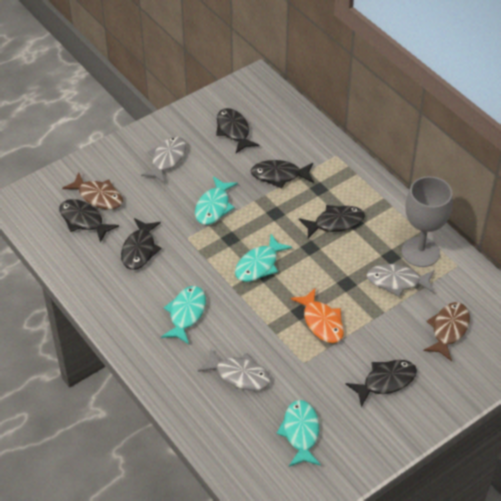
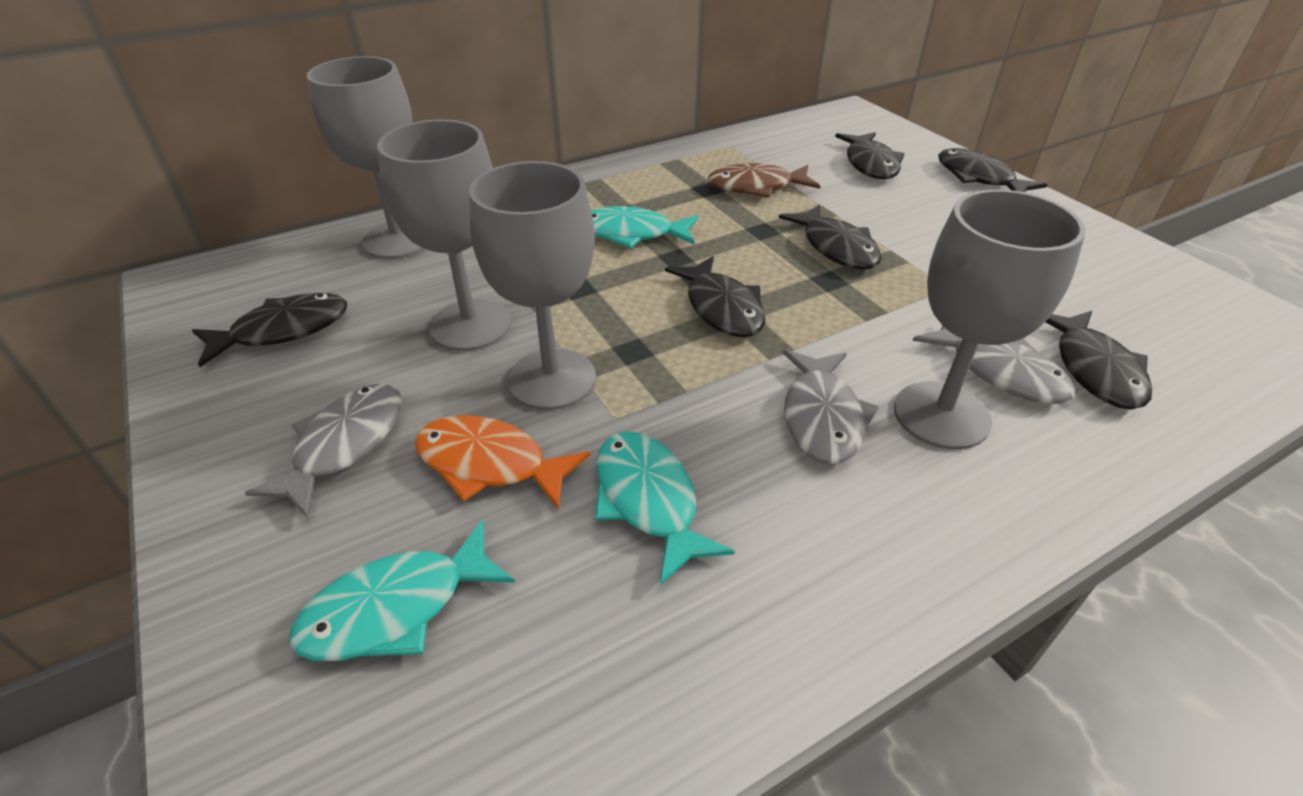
brown fish: [62,172,123,210] [423,302,470,361] = 2 -> [708,163,820,198] = 1
grey goblet: [402,176,453,267] = 1 -> [307,56,424,259] [377,119,511,351] [469,161,596,410] [894,189,1085,449] = 4
turquoise fish: [161,286,206,344] [195,176,238,225] [235,234,292,282] [276,400,321,467] = 4 -> [289,520,515,661] [591,206,698,248] [595,431,734,585] = 3

